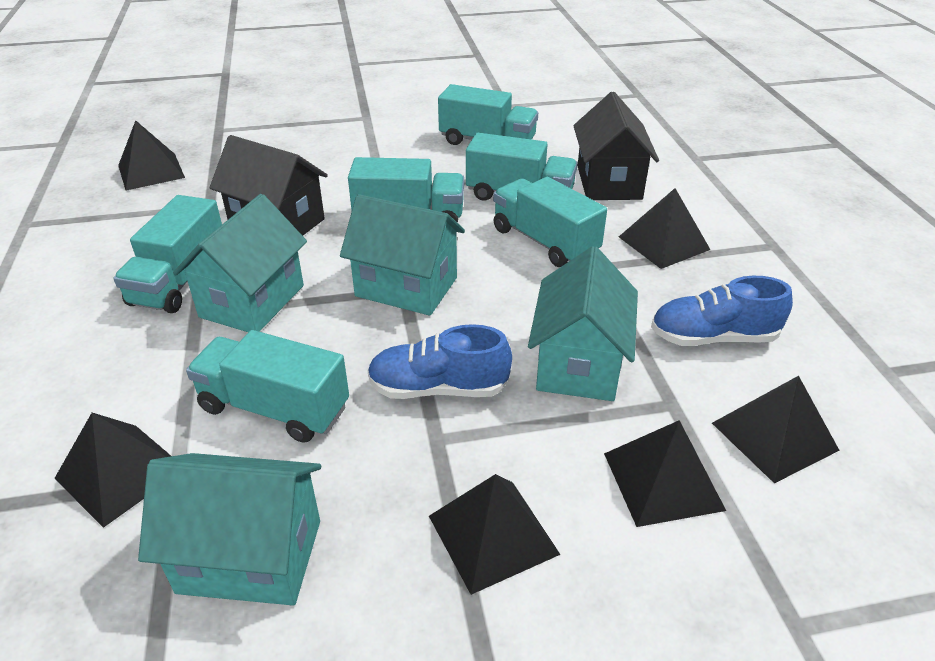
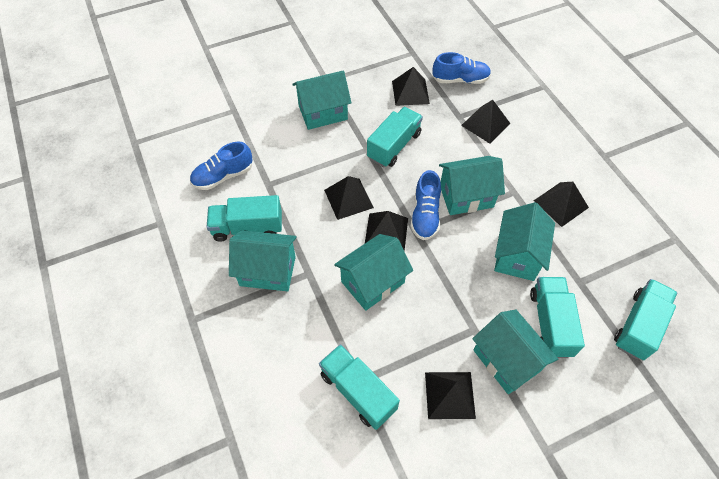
black house: [210,135,328,236] [573,92,659,200] = 2 -> none = 0
blue shoe: [367,324,512,399] [651,276,793,346] = 2 -> [190,142,253,190] [411,170,441,240] [432,52,491,84] = 3
turquoise house: [138,453,321,605] [173,194,307,332] [340,194,465,316] [528,246,638,401] = 4 -> [229,230,297,291] [292,71,351,130] [334,234,413,311] [439,156,505,215] [472,310,558,394] [494,202,555,281] = 6
turquoise truck: [113,195,222,313] [186,330,349,443] [348,157,464,223] [438,84,538,145] [466,133,578,201] [493,177,607,267] = 6 -> [207,195,282,242] [319,344,400,430] [367,107,423,167] [530,277,585,358] [614,279,677,360] = 5

